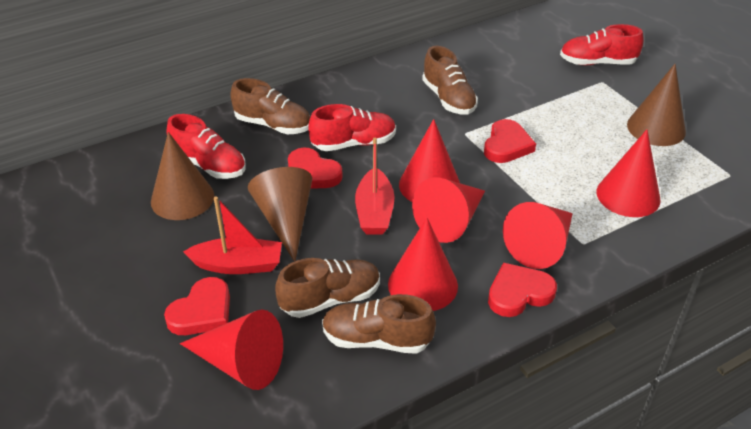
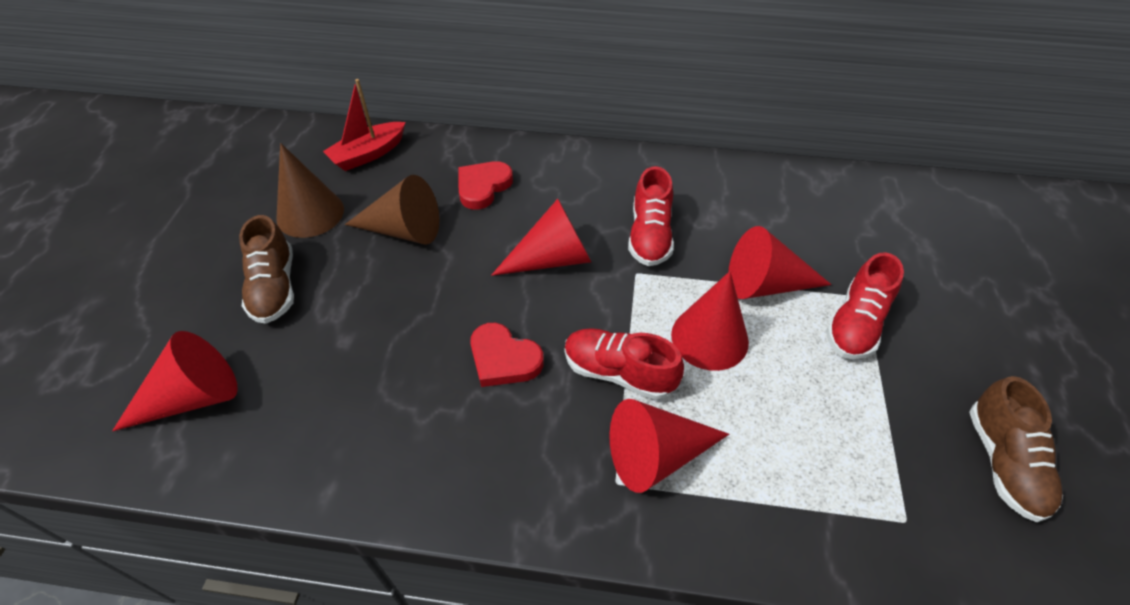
brown cone: [151,132,214,220] [248,167,312,262] [627,64,686,146] = 3 -> [276,143,344,238] [345,175,439,245] = 2
brown shoe: [230,78,310,134] [275,258,380,318] [322,294,436,354] [422,46,478,115] = 4 -> [239,215,294,324] [969,376,1063,522] = 2
red boat: [183,197,282,274] [355,138,395,235] = 2 -> [323,79,405,171] = 1
red cone: [180,310,283,390] [388,218,458,311] [399,119,460,202] [412,177,485,243] [503,202,573,269] [597,129,661,217] = 6 -> [112,331,238,431] [491,199,591,276] [610,399,729,493] [671,271,749,371] [728,226,832,299] = 5
red heart: [164,277,230,335] [288,148,343,189] [484,119,536,163] [488,263,557,317] = 4 -> [458,161,513,210] [470,323,544,387] = 2

